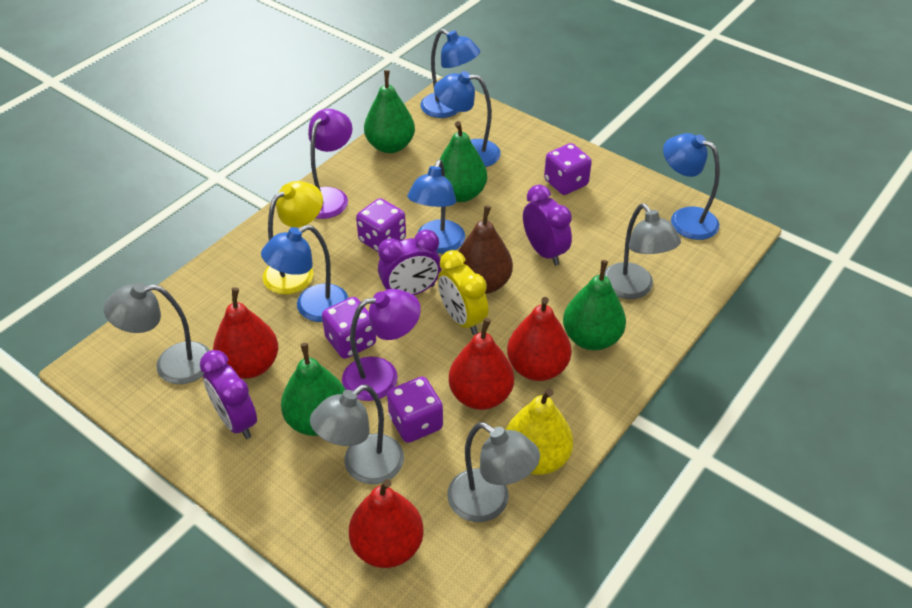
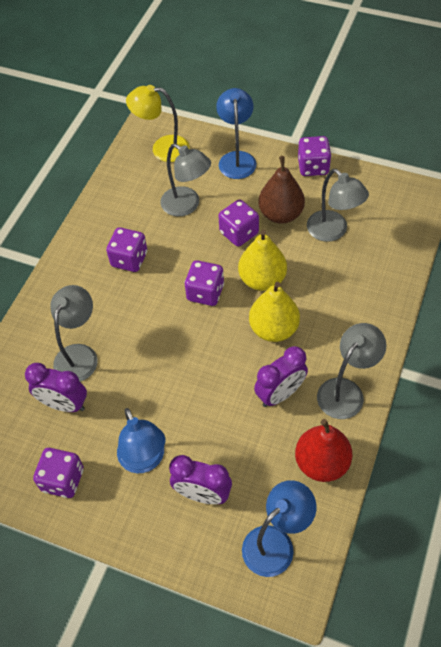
blue lamp: [261,225,348,322] [408,159,465,254] [420,29,480,118] [434,71,501,167] [663,133,720,240] = 5 -> [117,408,165,473] [216,88,256,179] [242,480,317,577] = 3
green pear: [281,343,346,436] [364,70,415,153] [440,121,487,202] [563,260,626,350] = 4 -> none = 0
purple dice: [322,297,376,358] [356,198,406,252] [387,377,443,443] [544,143,592,195] = 4 -> [33,448,84,498] [106,227,147,272] [185,260,224,306] [218,199,259,247] [298,136,331,176] = 5
purple lamp: [308,109,352,219] [342,289,421,401] = 2 -> none = 0
red pear: [213,287,278,379] [349,479,424,568] [449,318,514,410] [507,297,571,381] = 4 -> [295,419,352,482] = 1
yellow clock: [438,250,488,335] = 1 -> none = 0
yellow pear: [506,388,573,475] = 1 -> [238,230,287,291] [249,282,300,342] = 2

